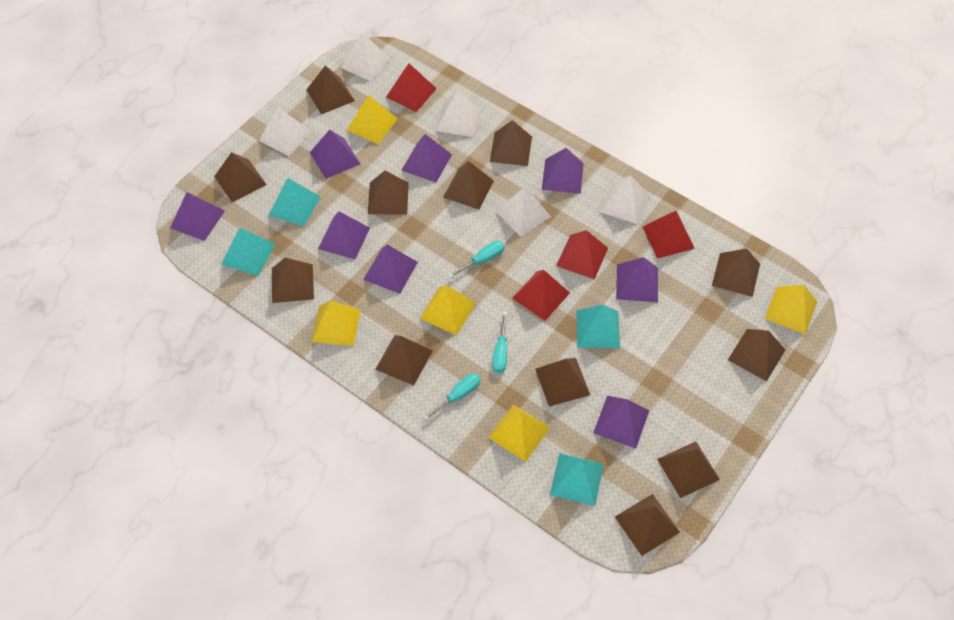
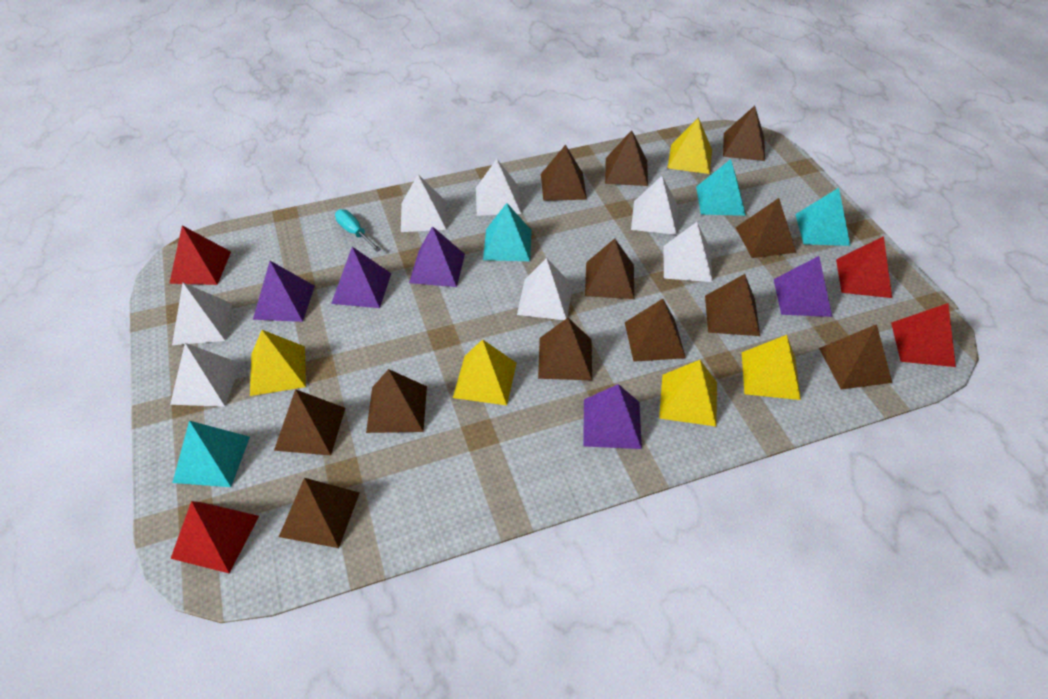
purple pyramid: [170,192,225,241] [310,130,360,179] [318,211,370,259] [363,245,418,294] [401,134,452,182] [542,148,584,194] [593,396,649,449] [616,257,658,302] = 8 -> [253,261,315,322] [331,247,391,308] [409,226,465,287] [583,384,642,449] [774,256,832,317] = 5
turquoise screwdriver: [423,373,480,421] [448,241,505,278] [492,311,508,373] = 3 -> [335,209,381,252] = 1
white pyramid: [259,107,312,156] [341,33,391,81] [436,90,480,137] [495,187,551,237] [600,175,649,224] = 5 -> [170,343,241,407] [172,283,232,345] [401,174,446,232] [476,159,521,216] [517,258,573,320] [631,176,678,235] [663,222,713,282] = 7

